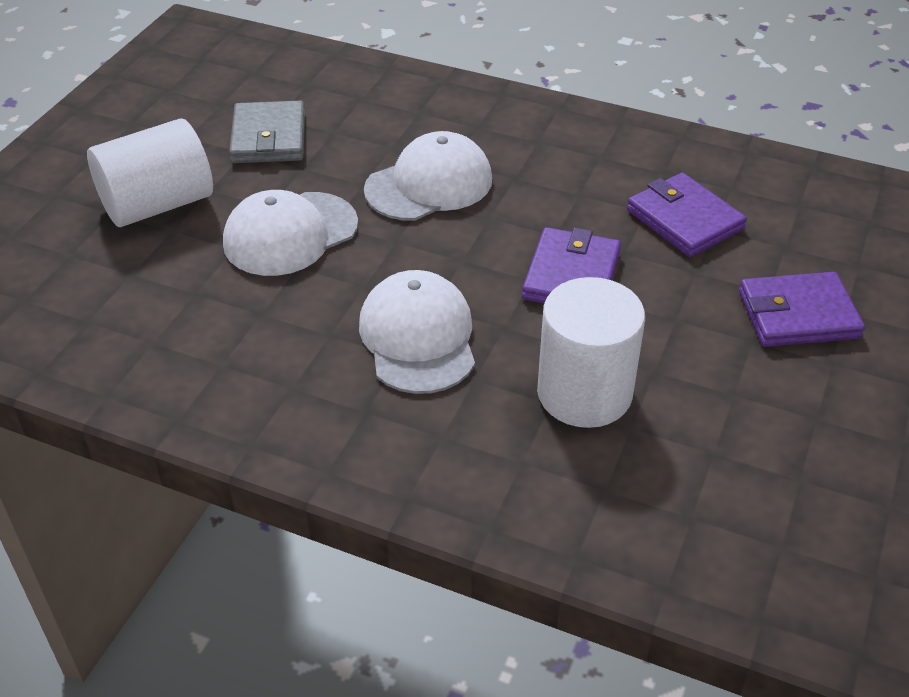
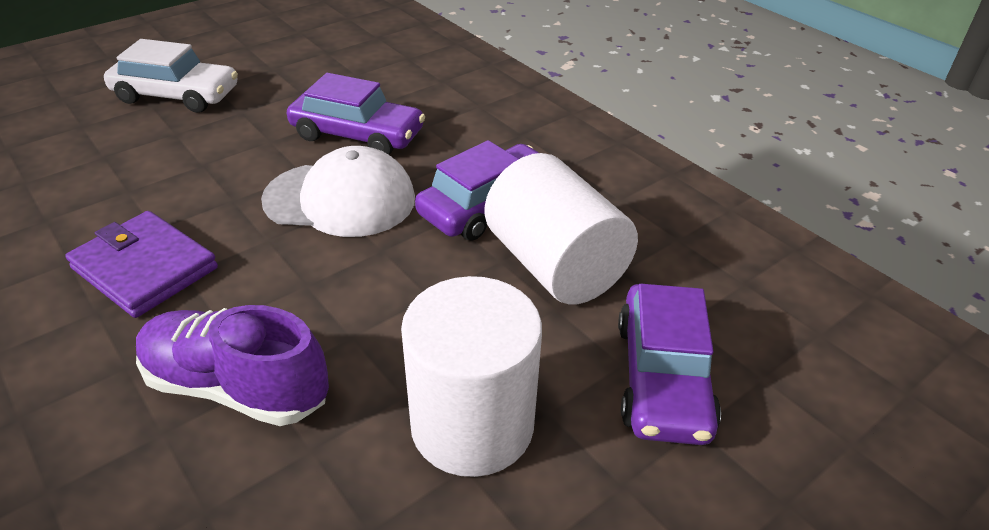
grey wallet: [229,101,305,163] = 1 -> none = 0
purple car: none = 0 -> [287,73,425,155] [415,140,539,241] [618,284,721,445] = 3
purple shoe: none = 0 -> [136,305,329,426] = 1
purple wallet: [522,227,621,303] [627,173,747,257] [739,272,865,347] = 3 -> [65,211,218,318] = 1
white cap: [223,190,358,276] [359,270,475,394] [364,131,492,221] = 3 -> [261,146,415,237] = 1
white car: none = 0 -> [104,39,238,113] = 1

